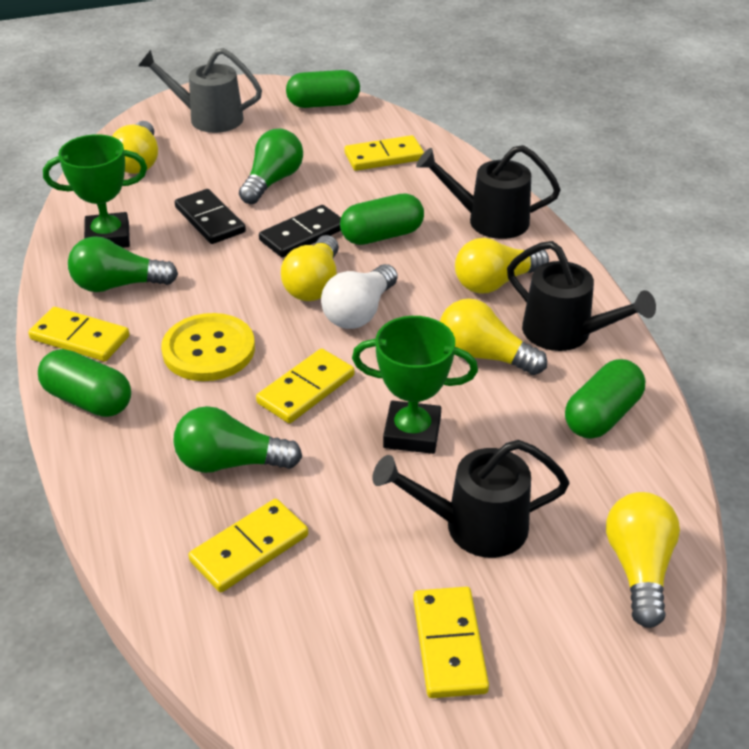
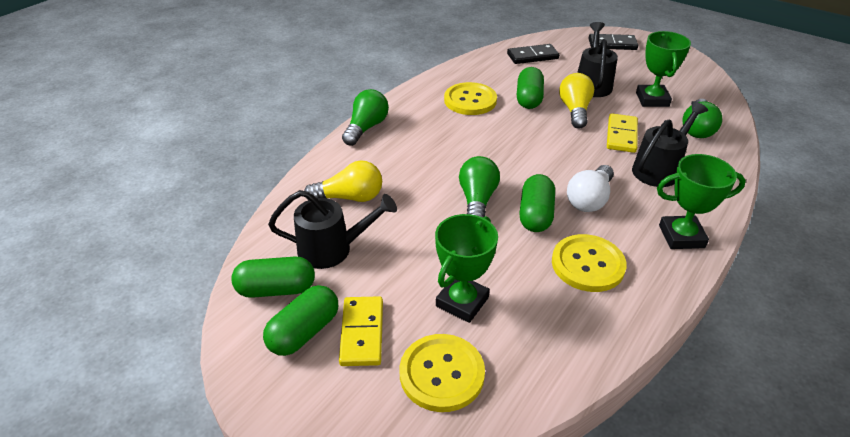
green trophy: [43,134,147,248] [352,316,478,454] = 2 -> [435,214,498,323] [636,31,691,107] [657,154,746,249] = 3
grey watering can: [138,48,262,133] = 1 -> none = 0
yellow button: [161,313,255,381] = 1 -> [400,334,485,412] [444,82,497,115] [552,234,627,292] = 3
yellow domino: [28,307,130,362] [188,499,308,592] [256,348,354,423] [344,135,424,171] [413,587,489,698] = 5 -> [339,296,383,366] [607,113,638,153] = 2
yellow light bulb: [112,121,158,174] [281,235,339,301] [440,299,547,375] [455,238,549,294] [606,492,680,628] = 5 -> [304,160,382,202] [559,73,594,129] = 2

